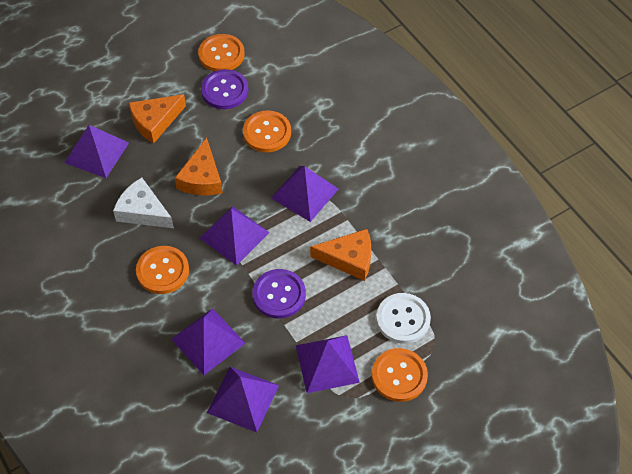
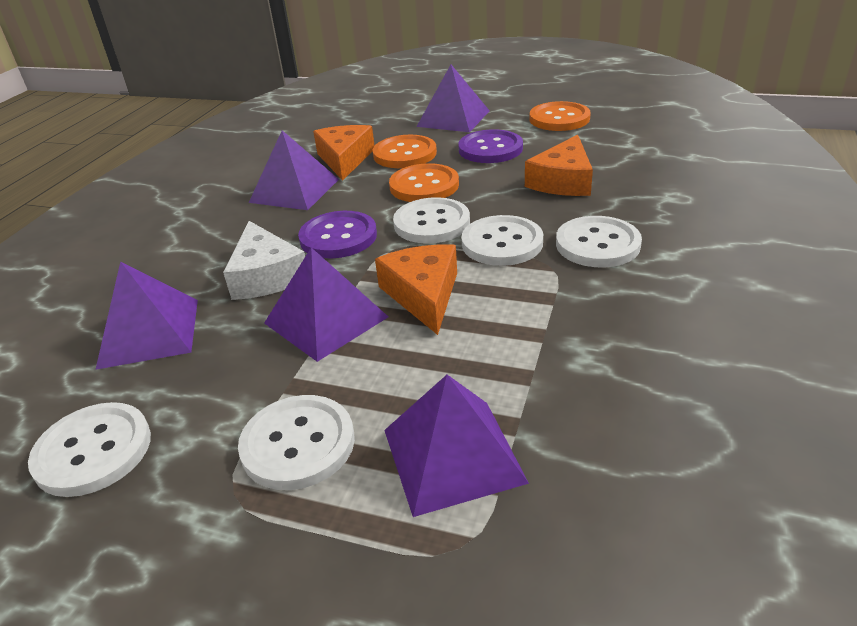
orange button: [136,246,189,294] [198,34,245,71] [243,110,291,152] [372,348,428,402] = 4 -> [373,135,437,168] [389,163,459,202] [530,101,591,131] = 3
purple pyramid: [65,125,129,178] [171,308,246,375] [199,206,270,266] [207,367,279,433] [271,166,338,222] [296,335,360,393] = 6 -> [95,261,198,370] [249,130,339,210] [264,247,388,362] [384,375,529,517] [416,65,490,132] = 5
white button: [376,293,431,344] = 1 -> [28,402,151,497] [238,395,355,490] [393,197,470,244] [461,215,543,266] [556,216,642,268] = 5

